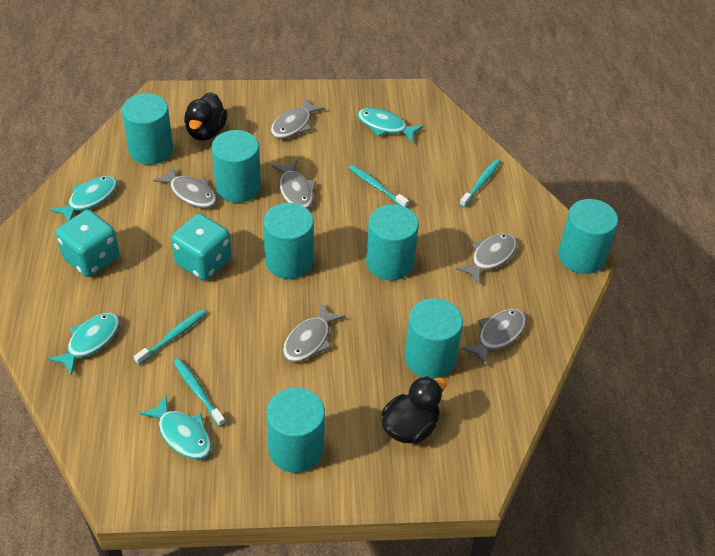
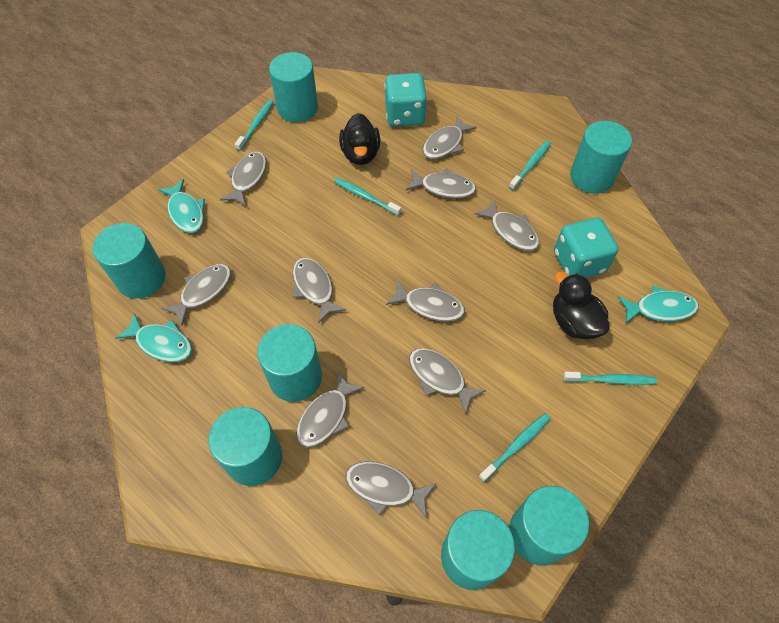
grey fish: [153,166,217,208] [270,98,325,139] [271,160,316,209] [283,303,345,363] [456,233,517,284] [461,309,526,366] = 6 -> [161,264,231,326] [220,152,267,206] [293,258,346,323] [296,371,365,448] [345,462,437,519] [386,280,465,322] [406,168,476,199] [409,348,486,415] [423,115,477,159] [474,199,539,251] = 10
turquoise fish: [48,313,120,376] [50,176,117,221] [139,395,212,459] [358,108,423,142] = 4 -> [115,313,192,362] [158,179,205,233] [618,286,699,324] = 3
turquoise toothbrush: [134,309,206,365] [173,358,225,427] [348,165,409,208] [459,159,501,208] = 4 -> [235,99,274,151] [334,178,401,216] [479,413,551,482] [509,141,551,190] [563,372,657,385] = 5

